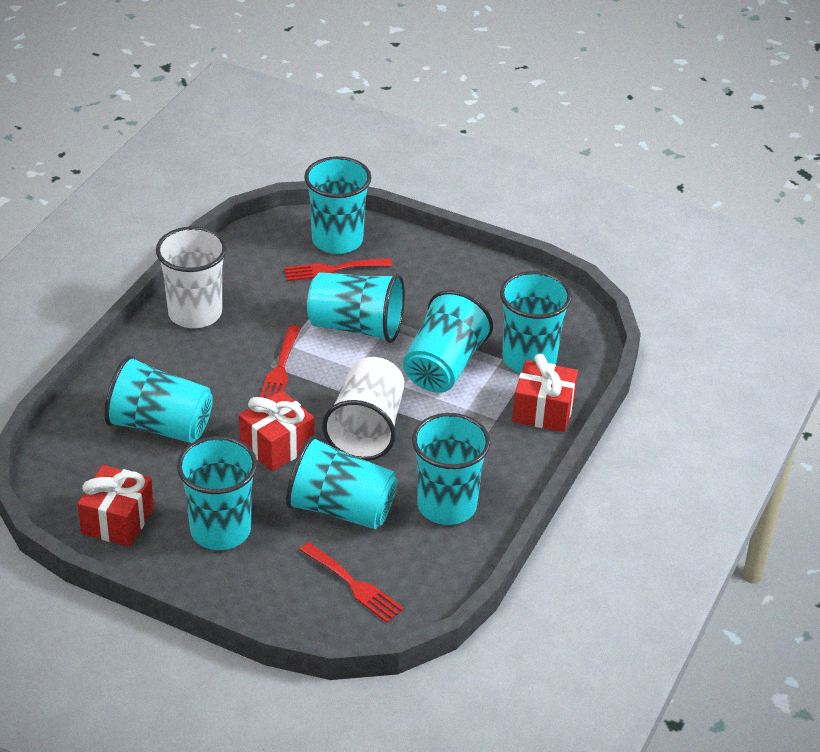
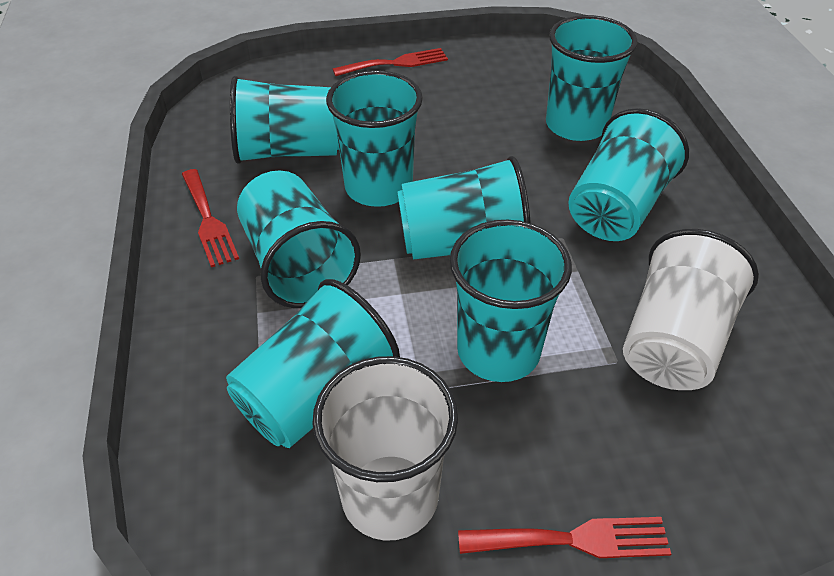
red gift: [77,465,154,547] [239,390,314,472] [512,354,578,432] = 3 -> none = 0

